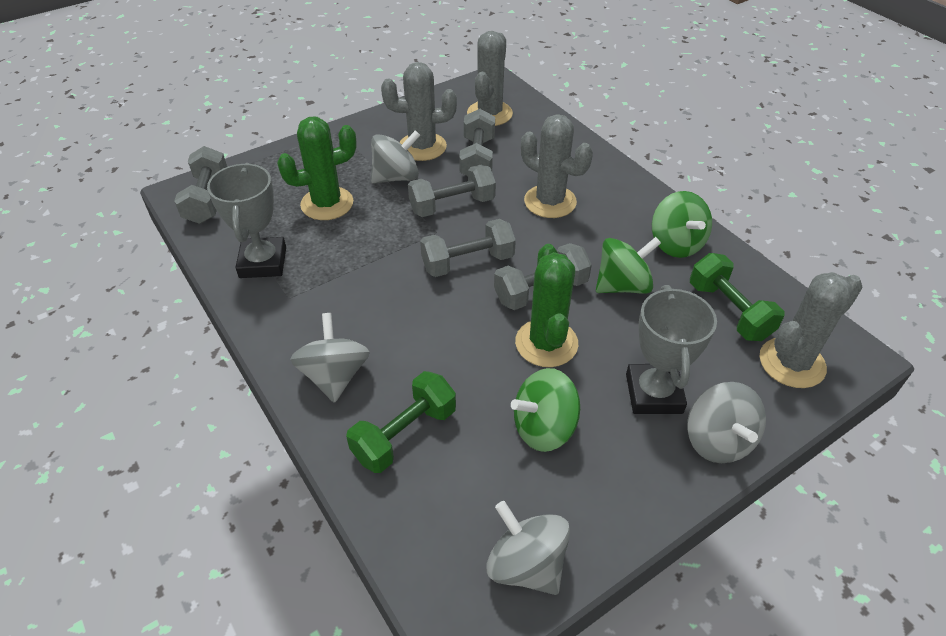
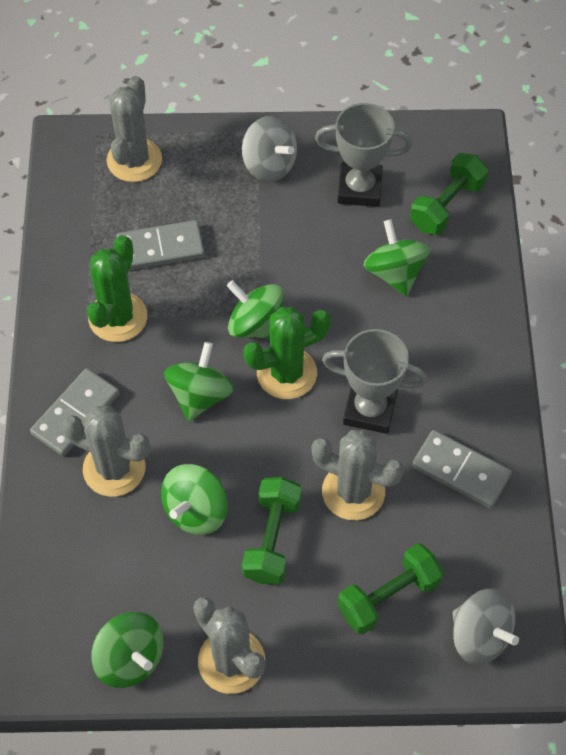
green dumbbell: [346,371,456,473] [690,253,784,341] = 2 -> [242,477,302,584] [338,543,444,634] [410,153,489,235] = 3
green spinning top: [511,368,580,452] [596,237,661,294] [652,191,712,258] = 3 -> [91,612,163,688] [161,464,228,535] [164,342,234,421] [227,280,283,339] [363,219,430,296] = 5
grey domino: none = 0 -> [30,368,120,456] [116,220,204,270] [412,430,512,508] = 3
grey dumbbell: [174,146,227,224] [408,165,496,217] [420,219,516,277] [459,109,495,176] [494,243,592,310] = 5 -> none = 0
grey spinning top: [290,313,370,403] [371,130,420,184] [486,501,570,595] [687,382,766,463] = 4 -> [242,116,297,182] [453,589,519,665] = 2

